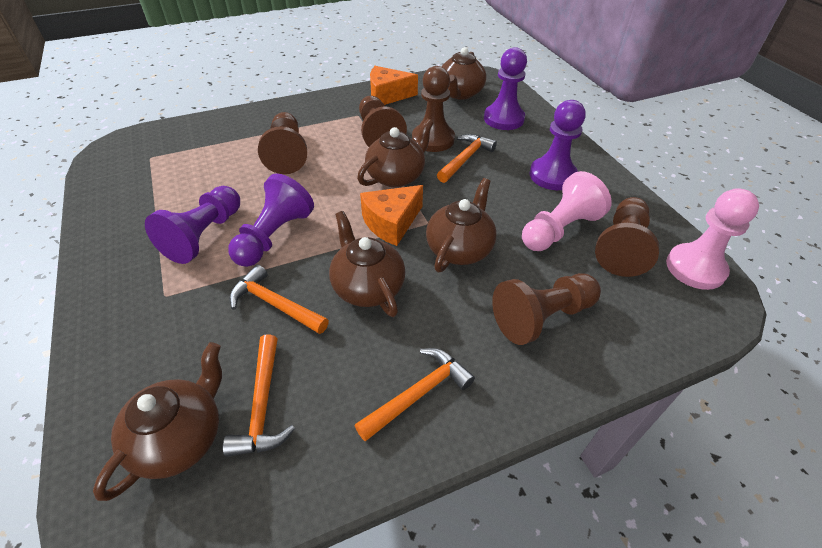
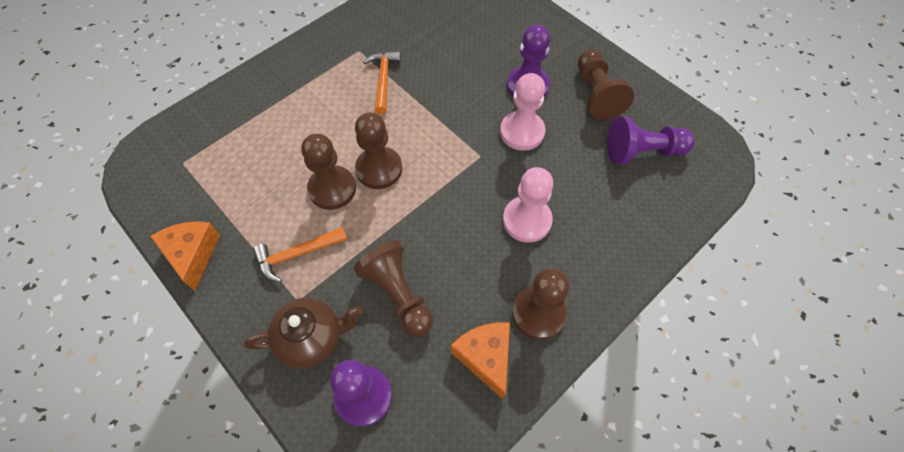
brown teapot: [93,342,222,501] [329,211,405,317] [357,119,433,187] [426,178,497,272] [441,47,486,100] = 5 -> [244,298,363,369] = 1
orange hammer: [223,334,295,457] [229,265,329,334] [354,348,475,442] [437,134,497,183] = 4 -> [253,227,347,283] [363,51,401,114] = 2
purple pawn: [145,186,240,264] [228,174,314,267] [484,47,527,130] [530,100,586,190] = 4 -> [330,360,392,427] [507,25,550,97] [607,117,695,164] = 3

